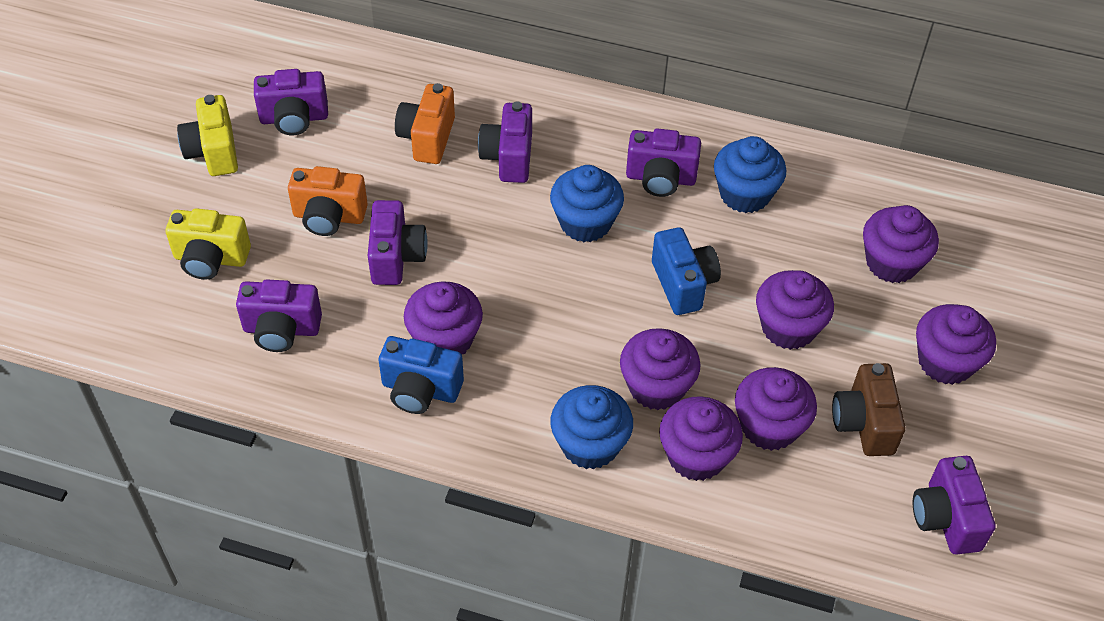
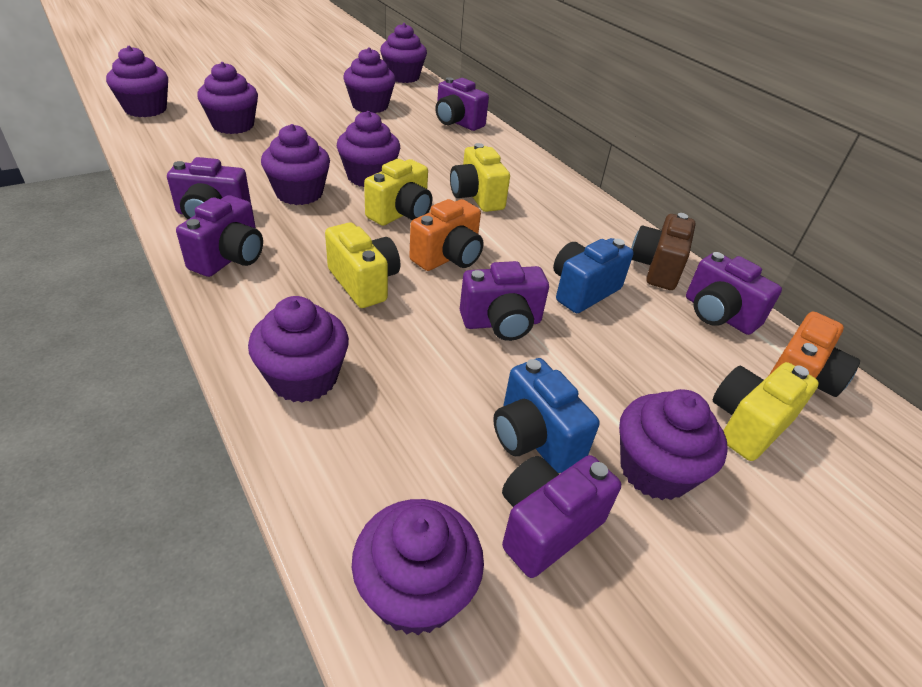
blue cupcake: [550,165,624,242] [550,385,633,470] [714,136,787,213] = 3 -> none = 0
purple cupcake: [404,281,483,354] [620,328,701,410] [659,396,743,481] [735,367,817,451] [756,270,834,350] [863,205,939,283] [916,304,996,385] = 7 -> [106,46,168,117] [197,62,258,134] [248,296,349,403] [261,124,330,205] [337,111,400,187] [343,48,396,113] [352,499,484,635] [380,23,427,83] [619,389,728,500] = 9
yellow camera: [166,208,251,280] [177,95,238,176] = 2 -> [325,222,400,308] [364,159,432,226] [450,143,510,212] [713,362,819,461] = 4

